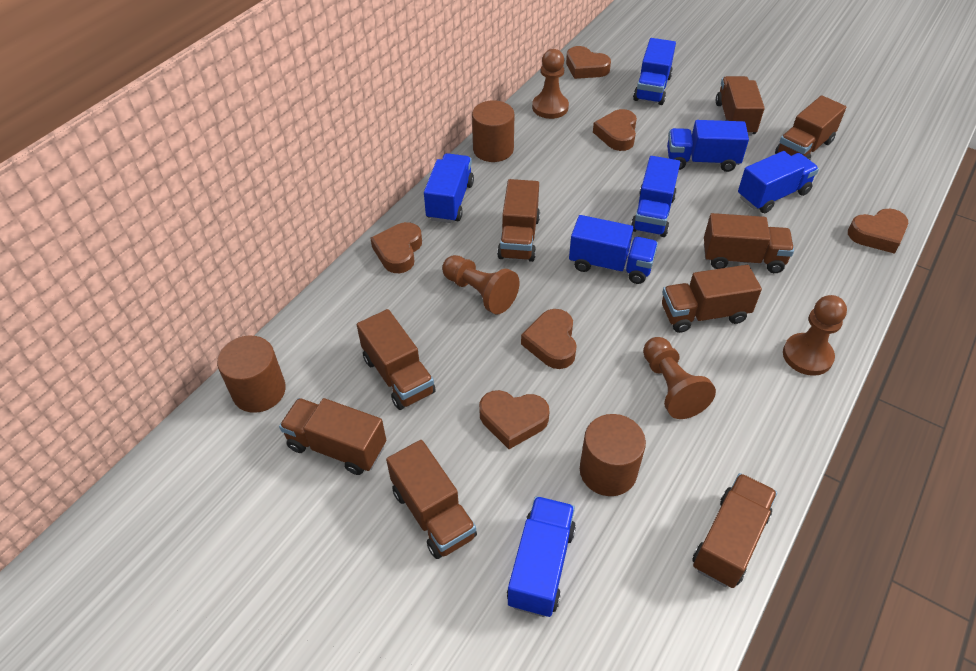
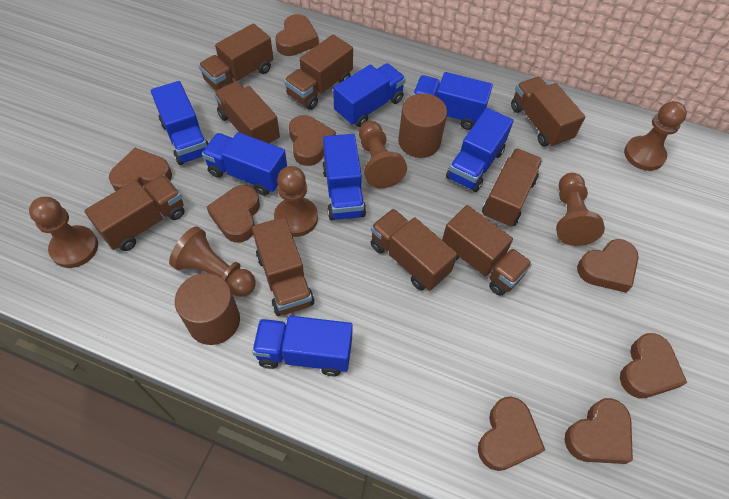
brown cylinder: [217,336,286,413] [472,100,514,162] [580,414,646,496] = 3 -> [175,273,240,345] [398,93,447,158] = 2
brown heart: [370,222,422,273] [479,390,549,449] [521,309,577,369] [566,46,611,79] [593,109,637,151] [848,209,908,254] = 6 -> [109,148,172,191] [207,185,260,243] [275,14,319,56] [289,115,336,166] [478,397,545,471] [564,398,633,464] [577,239,639,293] [620,333,687,398] = 8
brown pawn: [442,255,520,314] [532,49,569,119] [643,337,716,419] [783,295,847,376] = 4 -> [29,197,98,268] [169,226,256,297] [274,166,318,237] [359,121,407,188] [556,173,605,246] [624,101,687,171] = 6

